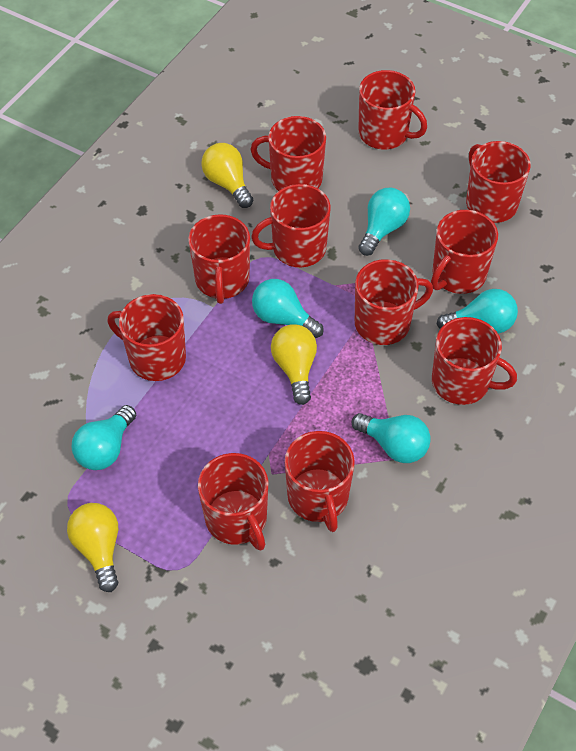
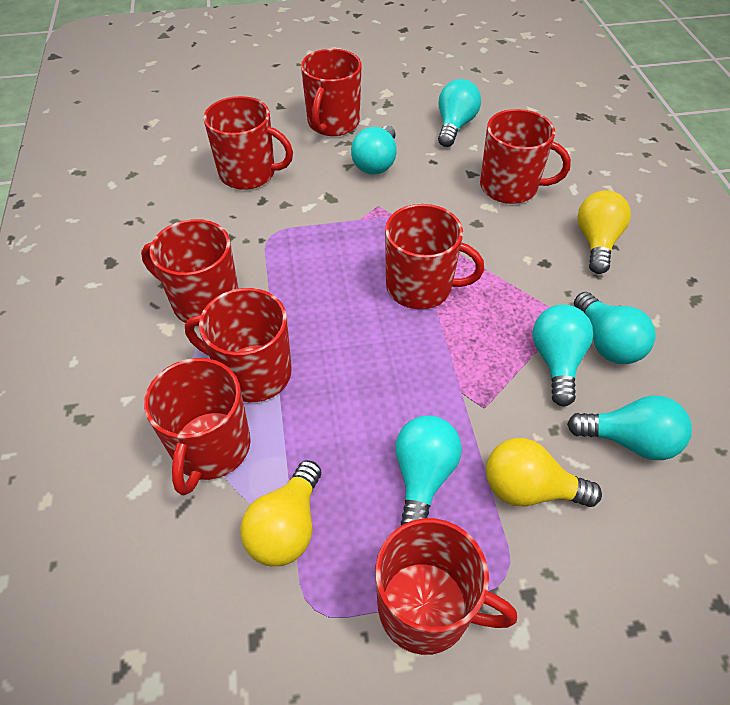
red mug: [108,294,186,381] [188,214,250,304] [198,453,269,550] [250,116,326,191] [251,184,331,267] [285,431,355,532] [355,259,433,345] [359,70,427,149] [431,210,498,294] [432,317,517,405] [466,141,531,223] = 11 -> [141,219,238,326] [144,358,251,495] [185,288,292,402] [203,96,293,190] [301,49,362,136] [375,518,517,655] [385,204,484,309] [480,109,571,204] = 8
turquoise light bulb: [72,405,136,470] [252,279,324,338] [352,413,431,463] [358,188,410,256] [436,289,518,334] = 5 -> [351,126,396,175] [395,415,462,525] [438,79,481,147] [533,305,593,407] [567,395,692,460] [574,292,656,364] = 6

